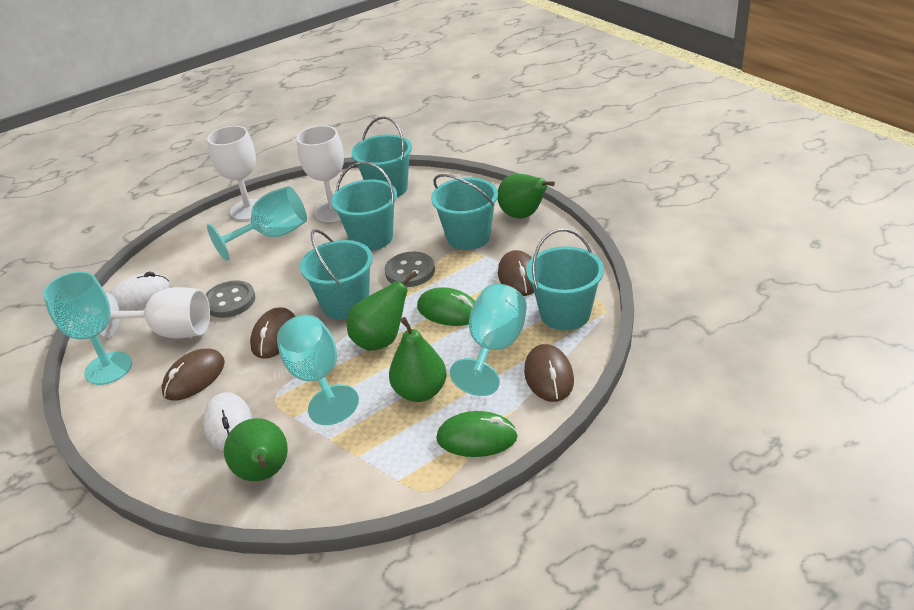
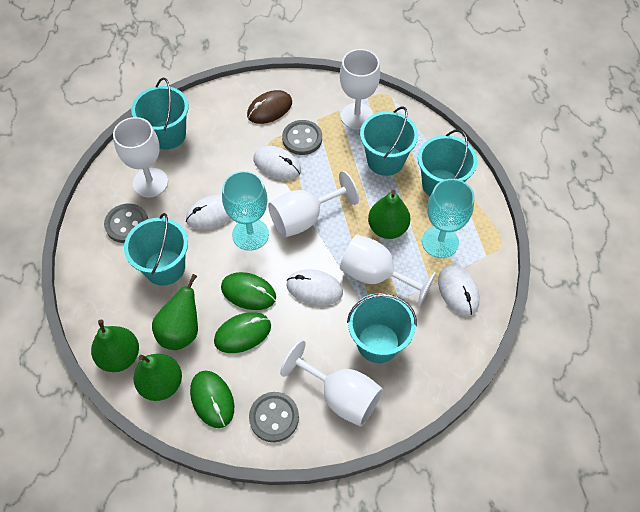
brown mouse: [161,349,225,401] [250,307,295,359] [498,250,534,296] [524,344,574,402] = 4 -> [247,90,292,124] = 1
green mouse: [417,287,475,326] [436,411,518,457] = 2 -> [190,371,234,428] [214,312,271,353] [221,272,276,310] = 3
grey button: [206,280,255,318] [384,252,435,287] = 2 -> [104,203,148,243] [249,392,299,442] [282,120,322,155] = 3
turquoise goblet: [43,271,132,385] [207,186,307,261] [277,315,359,425] [450,284,527,396] = 4 -> [222,171,269,251] [422,179,474,258] = 2
white goblet: [99,287,210,338] [207,126,258,221] [297,125,344,222] = 3 -> [113,117,168,197] [268,171,359,238] [280,340,383,427] [340,49,380,130] [340,234,436,308] = 5
white mouse: [109,272,170,311] [203,392,253,451] = 2 -> [186,195,231,230] [254,146,301,181] [286,269,343,306] [438,265,480,316] = 4

